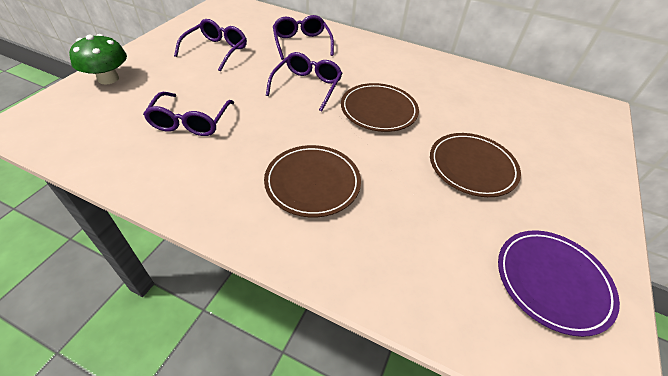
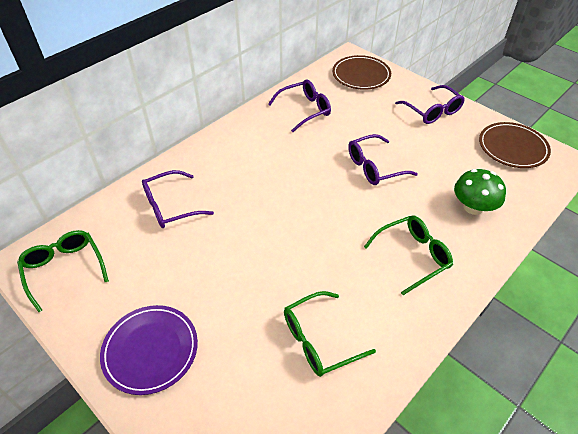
brown plate: [264,145,361,217] [341,83,419,132] [430,133,521,197] = 3 -> [332,55,391,90] [479,122,551,168] = 2
green glasses: none = 0 -> [17,230,109,312] [284,291,376,377] [364,215,453,295] = 3

